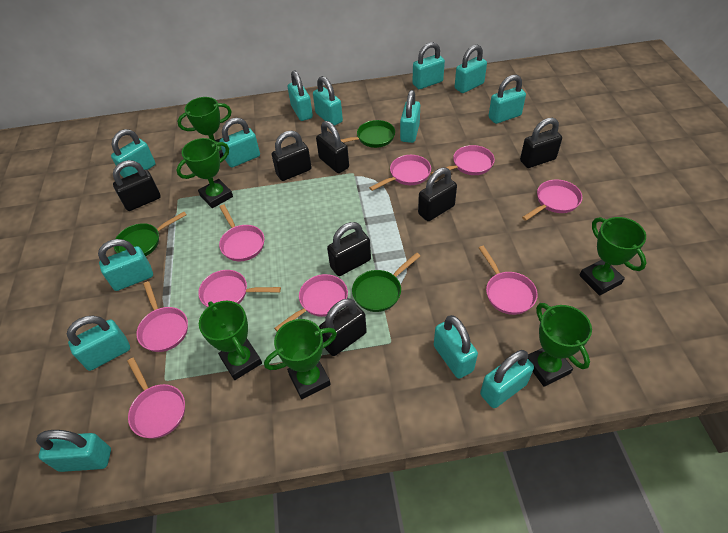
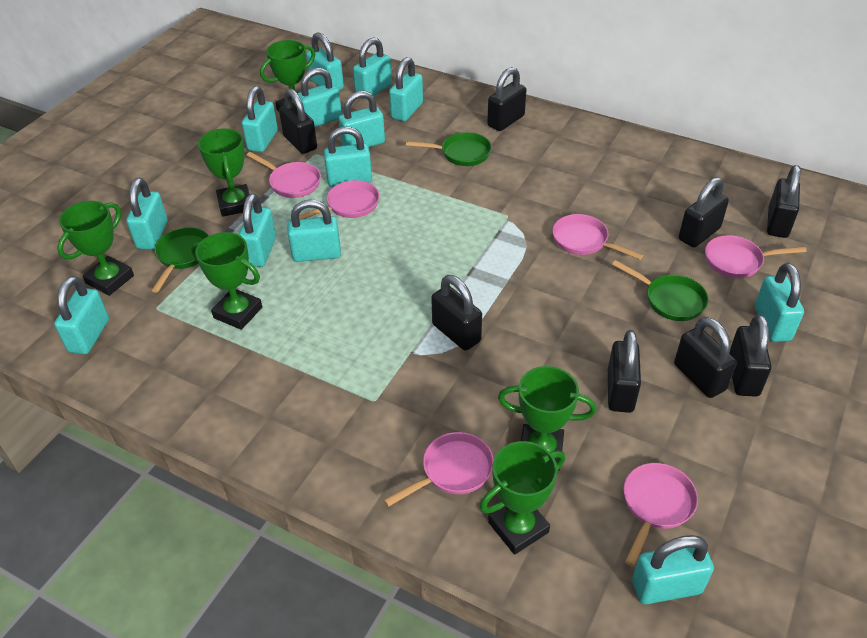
black padlock: [113,160,161,211] [272,131,312,181] [316,121,349,173] [319,298,367,356] [327,222,371,276] [418,167,457,221] [520,118,562,168] = 7 -> [279,88,317,154] [431,275,482,351] [487,67,526,131] [608,330,641,413] [674,317,737,398] [679,177,729,248] [729,315,772,397] [767,165,801,238] = 8
pink pan: [127,358,185,439] [136,281,188,352] [198,270,281,307] [219,204,264,261] [274,274,348,331] [369,155,431,191] [431,145,495,175] [479,246,538,315] [522,180,582,221] = 9 -> [246,152,321,198] [299,180,380,219] [383,432,494,507] [552,214,643,260] [624,463,698,567] [705,235,806,278] = 6

